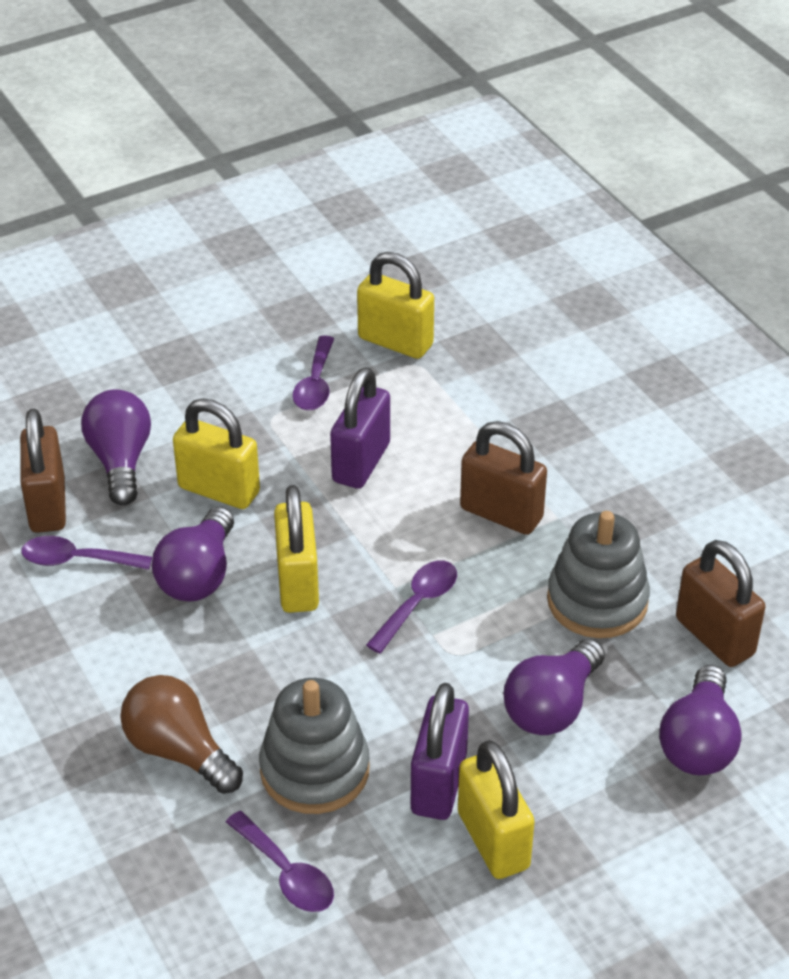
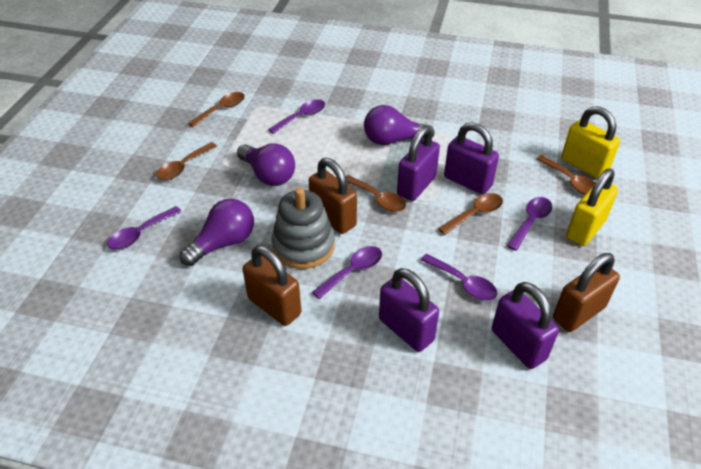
brown light bulb: [120,675,243,794] = 1 -> none = 0
brown spoon: none = 0 -> [156,142,217,180] [188,92,245,127] [346,175,406,212] [438,193,503,235] [536,155,595,195] = 5
grey stacking toy: [259,678,370,814] [547,511,650,638] = 2 -> [272,188,335,269] = 1
purple light bulb: [81,389,151,506] [152,507,234,601] [503,639,605,735] [659,665,742,775] = 4 -> [180,199,254,266] [237,144,295,186] [364,105,435,145] = 3
purple padlock: [330,367,390,489] [411,683,469,820] = 2 -> [379,268,439,352] [397,126,440,201] [444,122,499,194] [492,282,559,369] = 4
purple spoon: [21,536,152,570] [226,811,334,912] [292,336,334,411] [366,561,457,654] = 4 -> [108,206,182,250] [268,99,325,134] [312,246,382,299] [421,254,498,301] [507,197,552,251] = 5
yellow padlock: [173,399,260,509] [274,485,319,613] [357,252,434,359] [458,740,535,879] = 4 -> [561,106,620,179] [566,168,618,246] = 2

